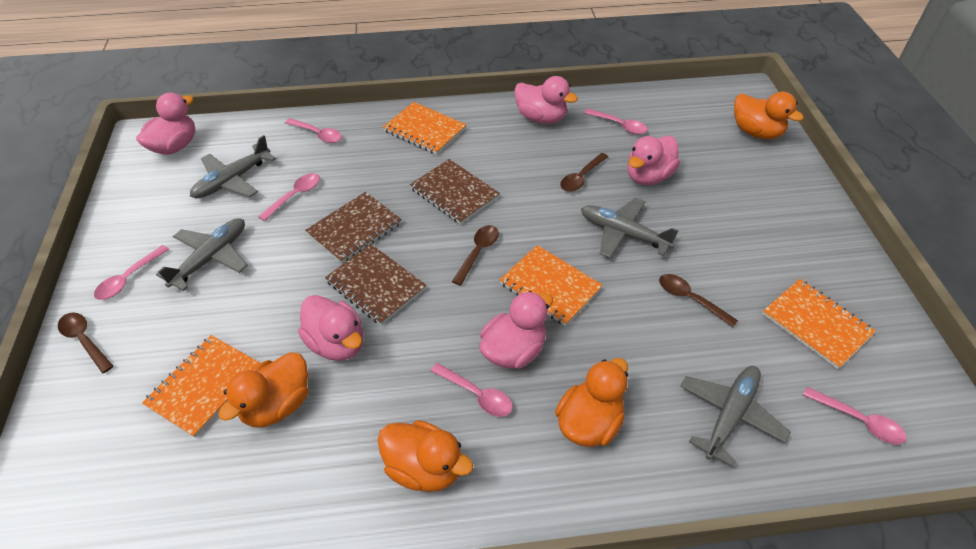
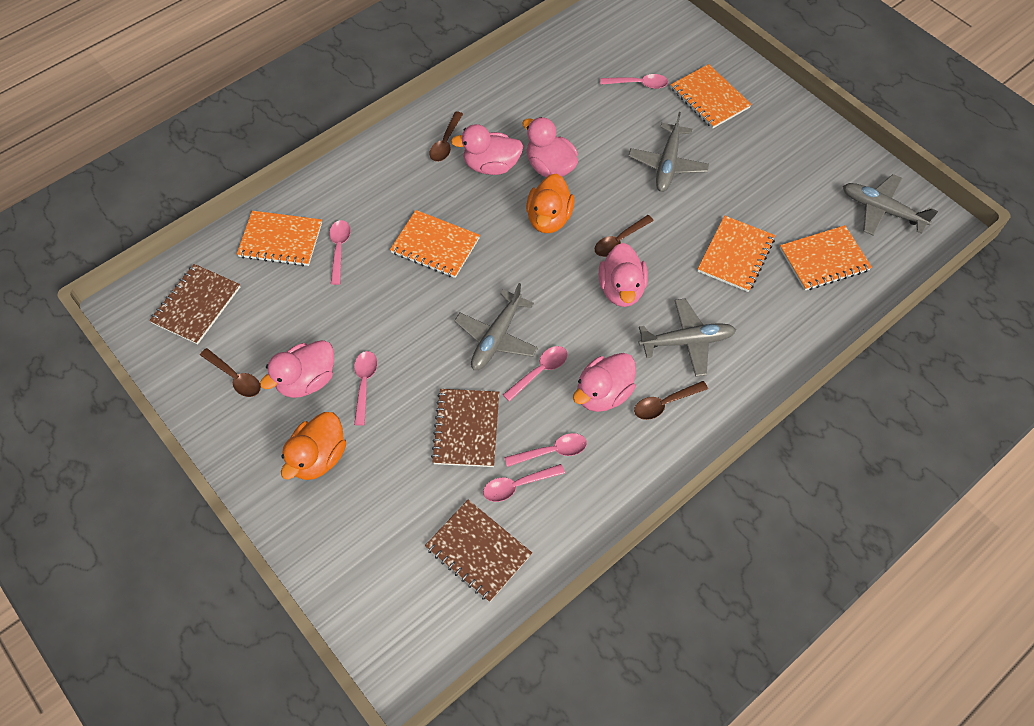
orange duck: [218,352,308,428] [378,420,473,492] [555,358,628,447] [734,92,804,139] = 4 -> [281,412,346,480] [526,173,575,233] = 2
orange notebook: [142,335,260,438] [383,102,466,155] [500,245,603,326] [762,279,876,369] = 4 -> [237,211,322,266] [390,210,480,278] [671,64,752,129] [698,216,775,292] [780,225,872,290] = 5

